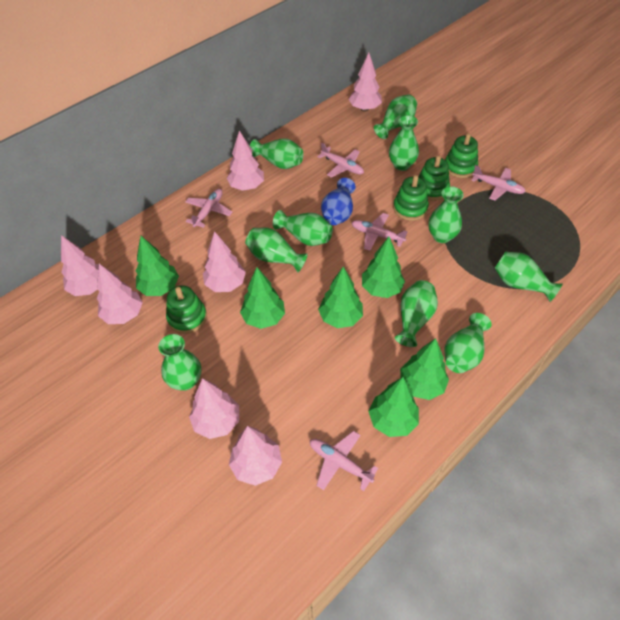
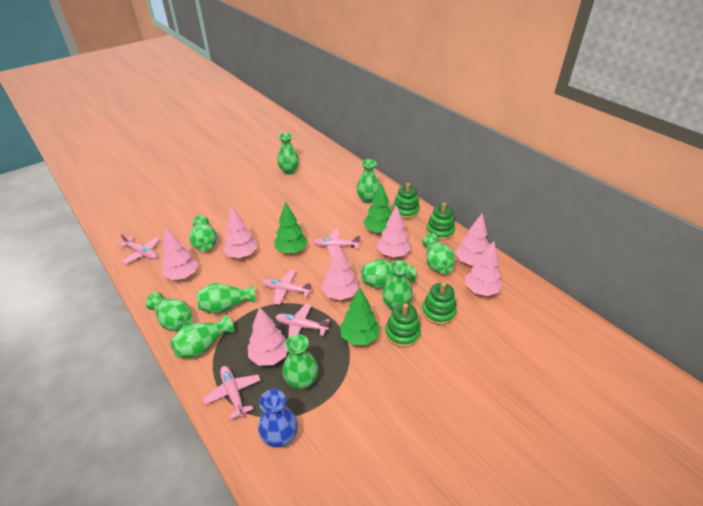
green tree: [136,236,179,296] [240,267,285,329] [318,267,363,328] [362,237,405,298] [368,377,419,437] [400,338,449,400] = 6 -> [274,202,307,253] [340,288,380,345] [363,183,392,233] = 3

